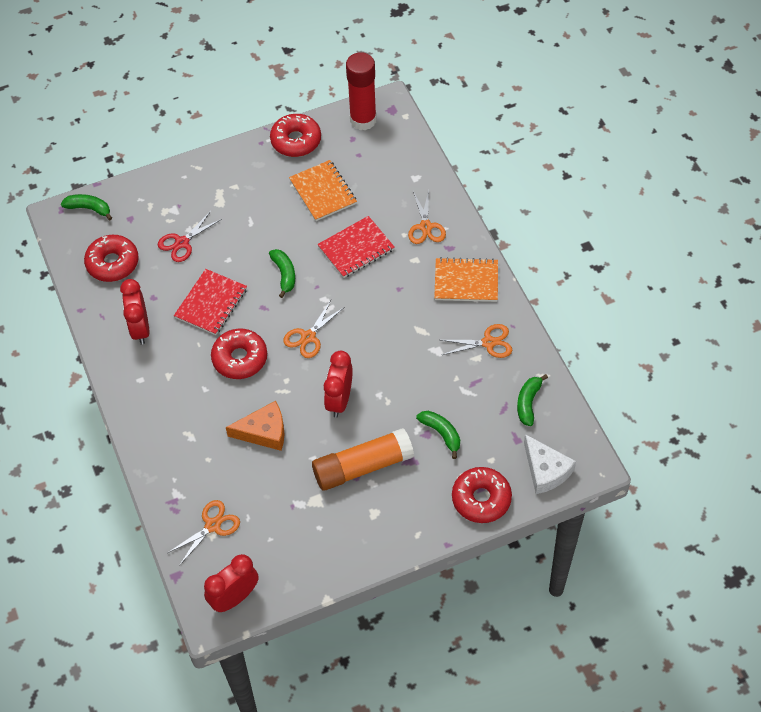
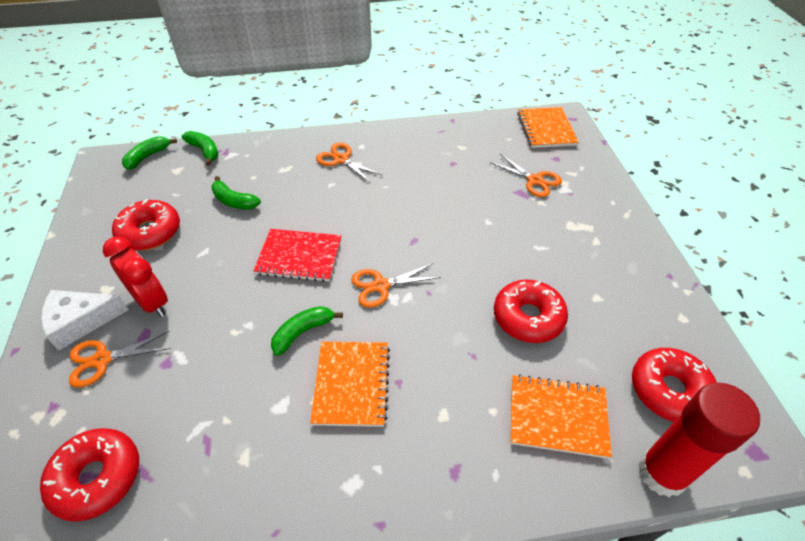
orange cheese: [226,401,284,451] = 1 -> none = 0
orange glue stick: [312,428,414,490] = 1 -> none = 0
orange notebook: [289,160,357,221] [434,257,498,302] = 2 -> [310,342,390,427] [510,374,612,459] [517,107,579,148] = 3
red clock: [120,279,149,345] [204,554,259,612] [324,351,353,417] = 3 -> [103,237,168,317] = 1
red notebook: [174,269,247,335] [317,216,395,278] = 2 -> [253,229,341,282] = 1
red scissors: [158,211,222,262] = 1 -> none = 0

